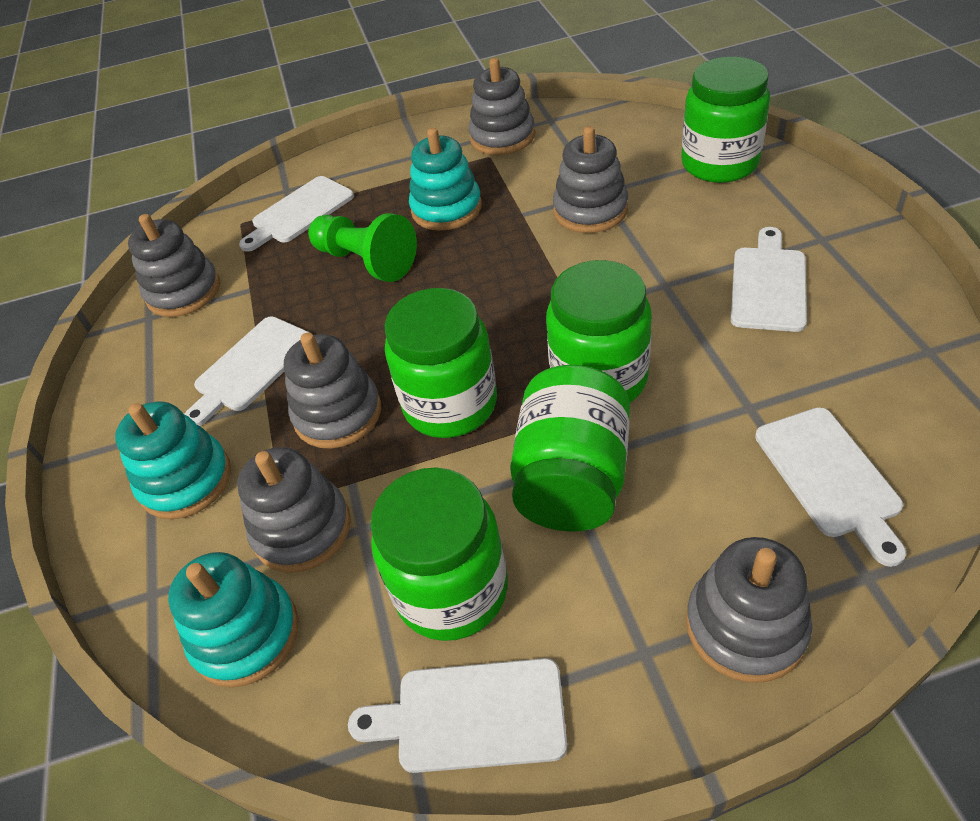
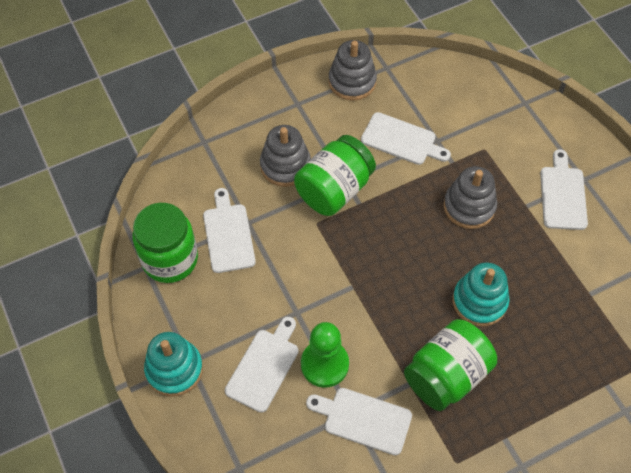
green jar: [371,467,508,641] [384,288,497,438] [510,365,630,532] [546,260,652,402] [681,57,770,183] = 5 -> [133,203,198,283] [294,135,376,216] [404,319,497,411] = 3
grey stacking toy: [128,214,220,317] [237,447,351,573] [284,332,381,449] [469,58,535,155] [553,126,628,233] [686,537,812,683] = 6 -> [260,125,311,187] [328,40,377,101] [444,166,497,229] = 3
turquoise stacking toy: [115,402,231,519] [168,552,299,687] [409,128,482,231] = 3 -> [144,332,203,397] [453,262,509,327] = 2

